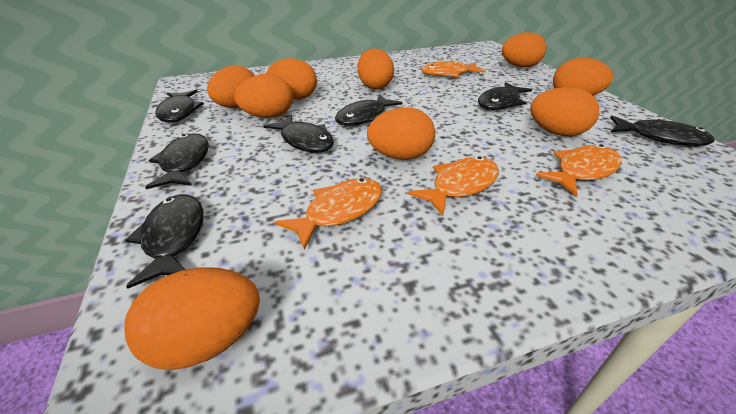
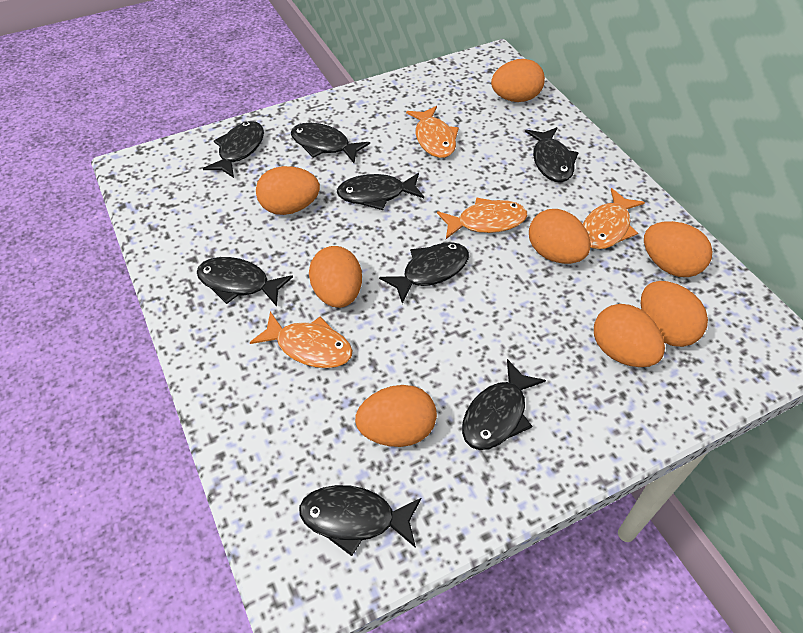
black fish: [125,194,203,289] [145,133,209,189] [155,90,204,122] [263,115,334,153] [335,94,402,126] [478,82,532,110] [610,115,715,146] = 7 -> [197,257,293,307] [203,121,264,178] [291,123,370,163] [299,485,421,556] [337,173,424,210] [379,242,469,304] [462,359,546,450] [525,127,579,182] = 8
orange egg: [124,267,260,370] [207,66,255,108] [234,74,293,118] [266,58,317,99] [357,49,394,89] [367,108,435,160] [502,32,546,68] [530,87,599,136] [553,58,613,96] = 9 -> [256,166,320,215] [309,246,362,308] [355,385,437,447] [491,59,545,102] [529,209,591,264] [594,304,665,367] [641,281,708,347] [644,221,713,277] = 8

